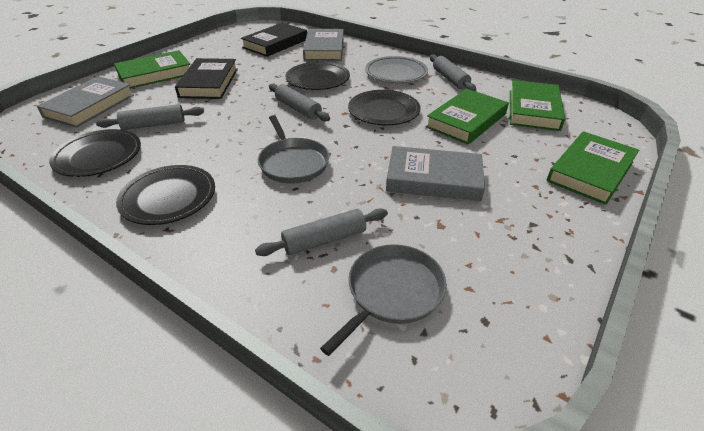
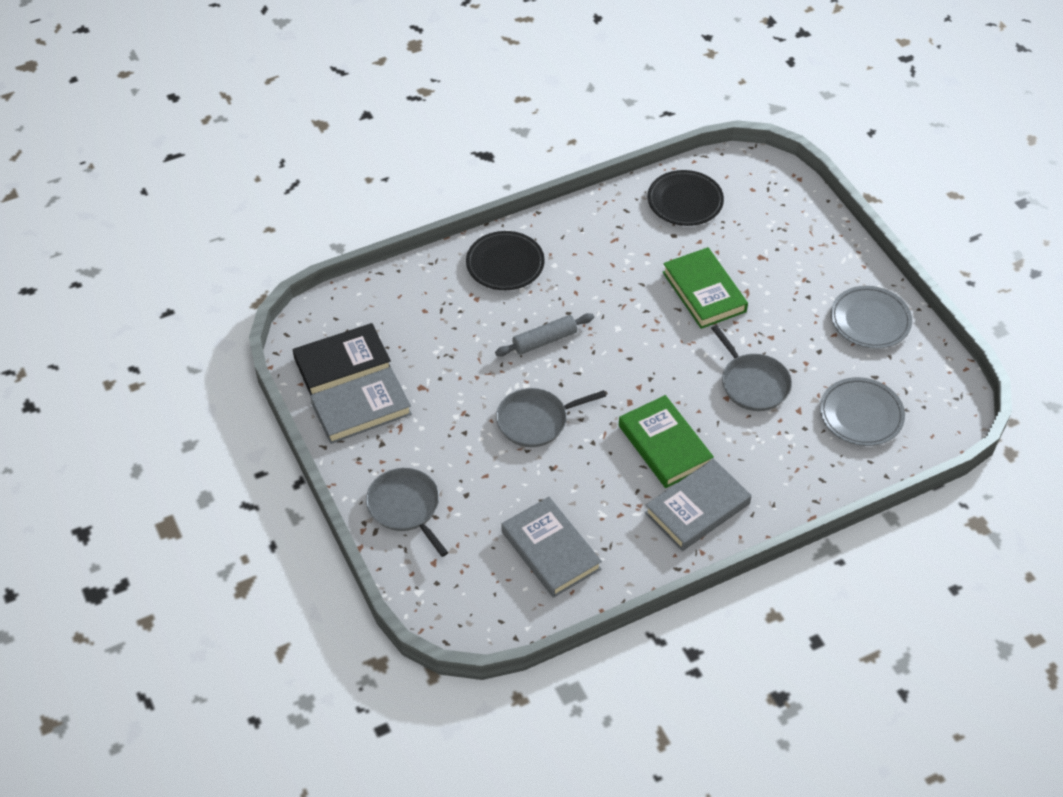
black book: [175,58,238,99] [241,23,307,57] = 2 -> [292,323,391,395] = 1
black plate: [49,129,141,177] [116,165,215,225] [286,62,350,90] [348,90,421,125] = 4 -> [466,231,545,290] [648,170,724,226] = 2
green book: [114,50,191,89] [426,89,509,144] [510,80,565,131] [547,131,639,205] = 4 -> [619,395,714,488] [663,247,748,329] = 2
grey pan: [258,115,330,184] [320,244,447,356] = 2 -> [366,468,448,557] [496,388,606,447] [711,325,792,411] = 3
grey plate: [365,56,428,83] = 1 -> [820,377,905,446] [831,286,912,349] = 2
grey rolling pin: [96,104,204,130] [255,209,388,256] [269,83,330,122] [430,54,476,91] = 4 -> [495,313,594,356] = 1

